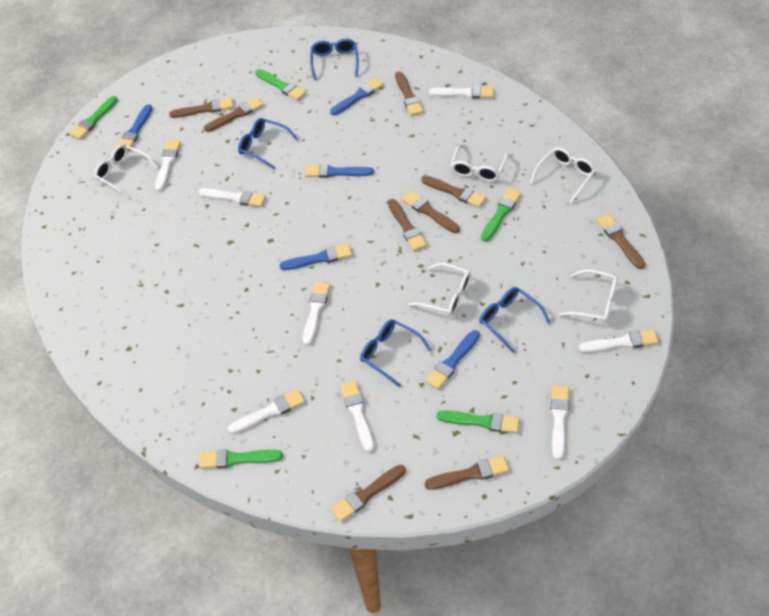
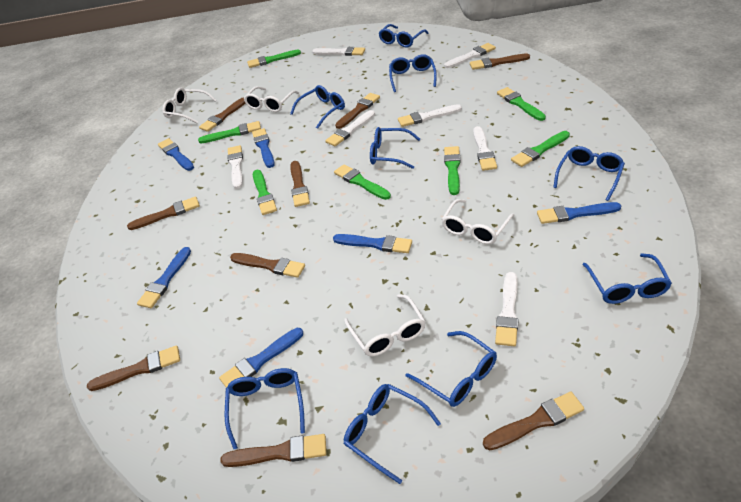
blue brush: [117,104,153,151] [280,244,352,270] [305,164,374,178] [330,78,384,115] [425,330,480,389] = 5 -> [137,247,191,308] [158,138,194,171] [219,328,303,388] [252,128,275,168] [333,234,412,253] [537,202,621,224] = 6
blue glasses: [238,118,298,169] [310,39,359,80] [360,319,431,387] [479,287,550,353] = 4 -> [225,368,305,450] [290,85,345,129] [343,384,441,484] [370,127,420,169] [379,24,428,48] [389,54,437,92] [405,331,497,407] [553,146,625,201] [582,253,672,304] = 9
green brush: [70,96,118,139] [199,449,283,469] [255,69,306,101] [437,410,520,433] [481,188,521,242] = 5 -> [198,121,261,143] [247,49,301,68] [253,170,277,215] [334,164,391,200] [444,146,461,195] [497,87,546,121] [511,131,570,167] = 7
white brush: [155,140,181,191] [199,188,266,207] [228,389,305,434] [303,282,330,345] [340,381,374,452] [429,86,494,98] [551,385,570,460] [579,329,659,353] = 8 -> [227,145,243,189] [312,47,365,56] [325,110,375,146] [398,104,462,127] [444,43,496,68] [473,126,497,171] [495,272,519,346] = 7
white glasses: [94,144,158,198] [408,263,471,316] [451,144,509,182] [530,147,596,203] [559,269,618,322] = 5 -> [163,88,217,123] [244,86,299,112] [344,294,426,356] [441,199,514,244] = 4

